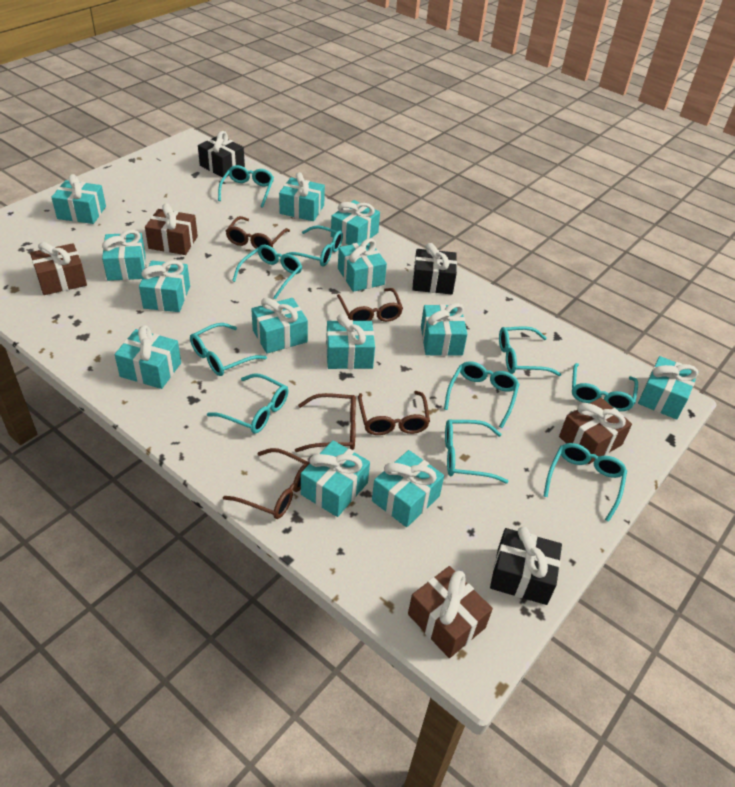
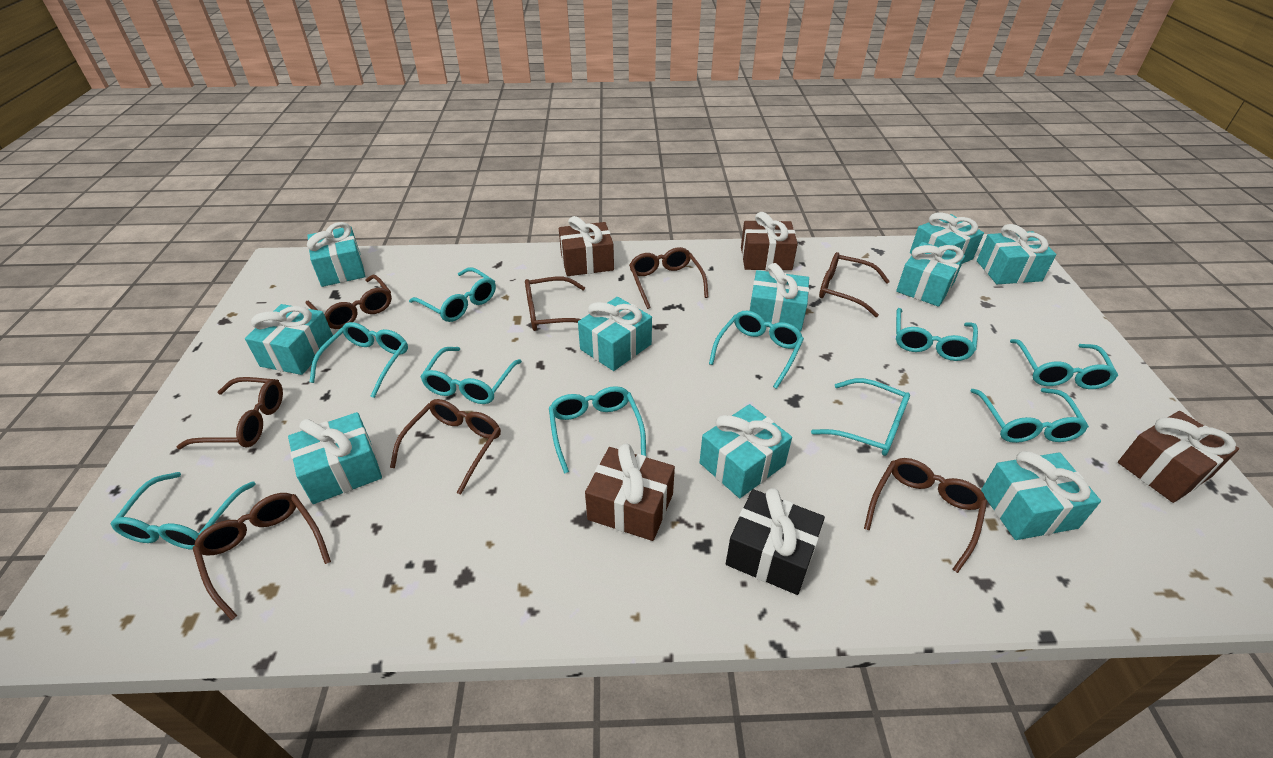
black gift: [198,131,245,178] [412,243,457,294] [490,526,562,605] = 3 -> [726,488,825,595] = 1
brown glasses: [223,448,310,519] [226,216,290,249] [295,393,356,452] [337,288,403,322] [358,391,430,435] = 5 -> [177,377,283,449] [193,493,331,620] [306,275,392,329] [390,399,501,495] [525,277,585,331] [629,247,708,309] [819,252,890,317] [864,458,987,573] = 8
turquoise gift: [51,174,106,224] [102,230,146,281] [114,325,181,389] [139,260,190,312] [251,298,308,354] [279,172,325,221] [301,440,370,517] [326,314,375,369] [331,200,380,245] [338,238,387,292] [372,450,444,527] [421,303,467,356] [638,356,699,420] = 13 -> [245,304,333,375] [288,412,382,504] [307,222,365,287] [578,297,652,371] [700,404,792,498] [749,263,809,332] [896,242,965,307] [910,212,984,264] [977,224,1056,284] [981,451,1101,540] = 10

